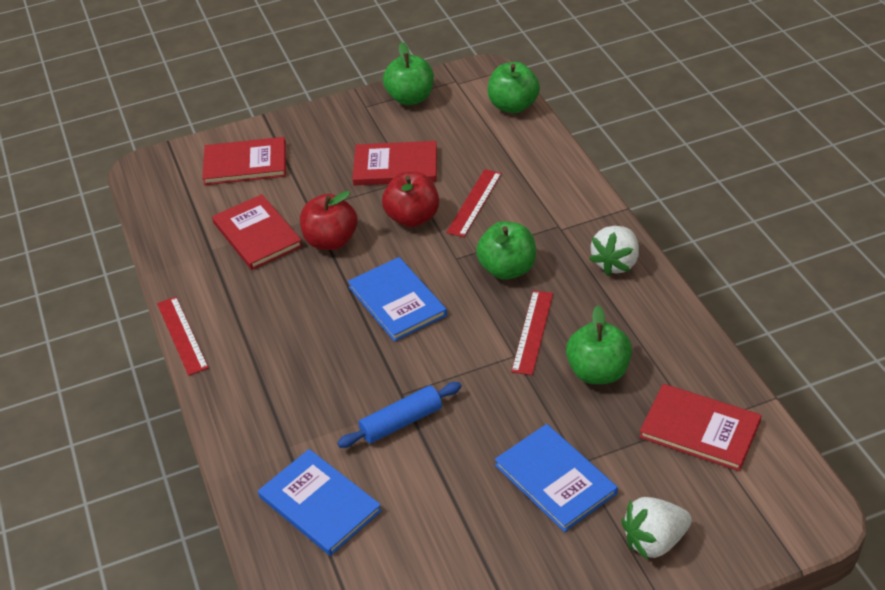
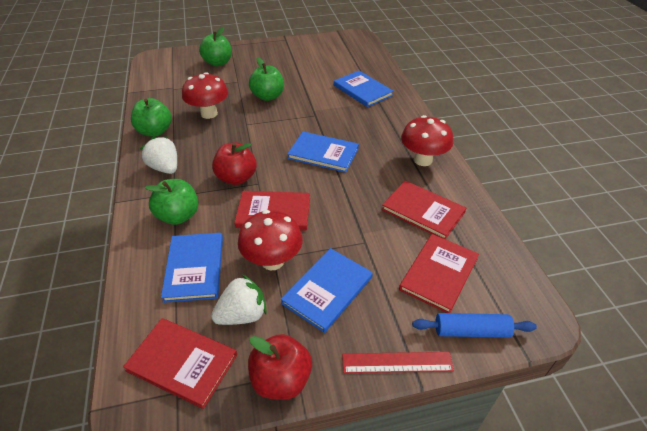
blue book: [258,449,382,556] [348,257,447,342] [495,424,618,532] = 3 -> [161,233,223,303] [281,248,373,333] [287,131,359,173] [334,71,394,107] = 4
red mushroom: none = 0 -> [182,72,228,119] [238,210,303,270] [401,115,453,166] = 3
red ruler: [157,297,209,376] [446,169,502,237] [511,290,553,375] = 3 -> [342,352,454,373] = 1

